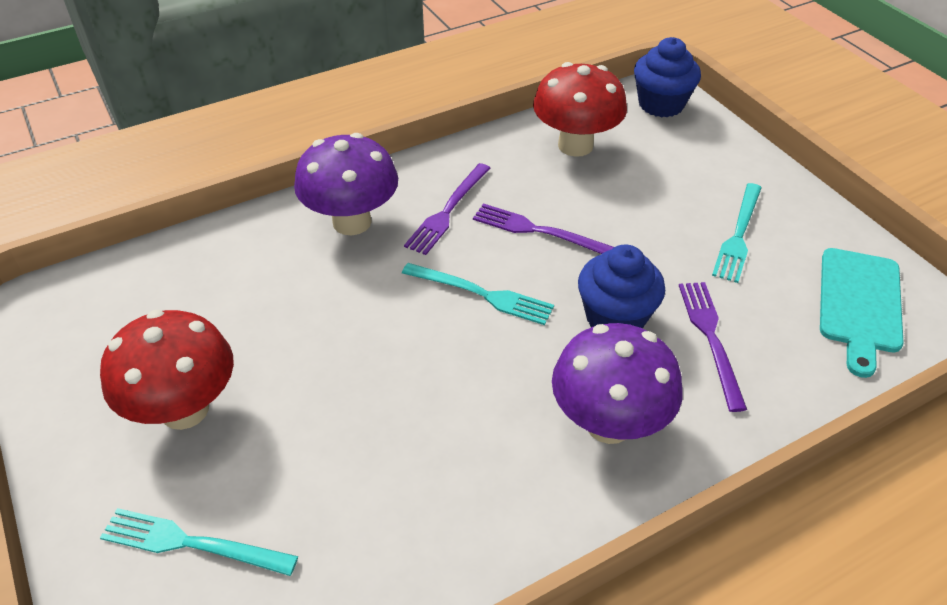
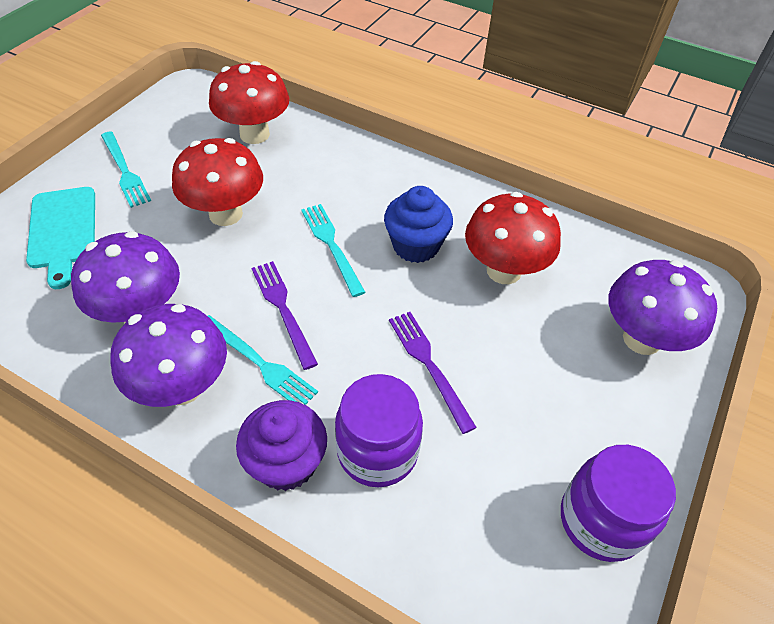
blue cupcake: [578,244,665,329] [634,37,701,117] = 2 -> [384,186,453,263] = 1
purple cupcake: none = 0 -> [236,400,327,491] = 1
purple fork: [404,163,491,255] [473,203,614,254] [679,282,747,412] = 3 -> [251,261,318,370] [389,312,477,434] = 2
purple jar: none = 0 -> [335,374,423,487] [561,445,676,562] = 2
purple mushroom: [294,133,398,235] [552,323,683,444] = 2 -> [71,231,180,323] [110,304,227,407] [609,260,717,355] = 3
red mushroom: [100,310,234,430] [533,62,627,157] = 2 -> [172,138,263,226] [209,61,289,144] [465,192,561,284] = 3

